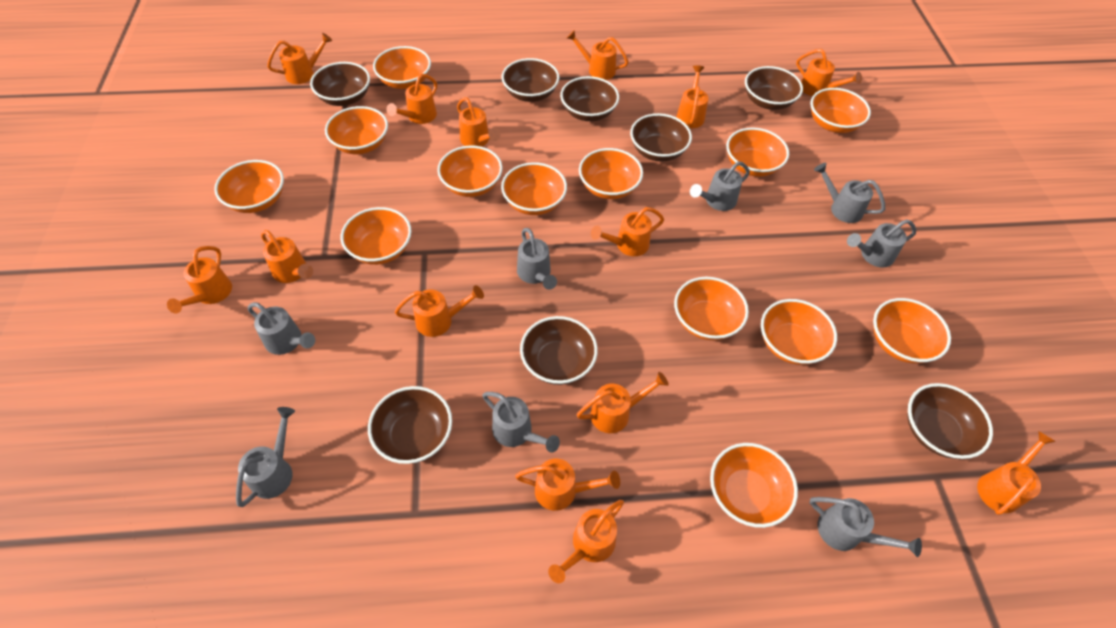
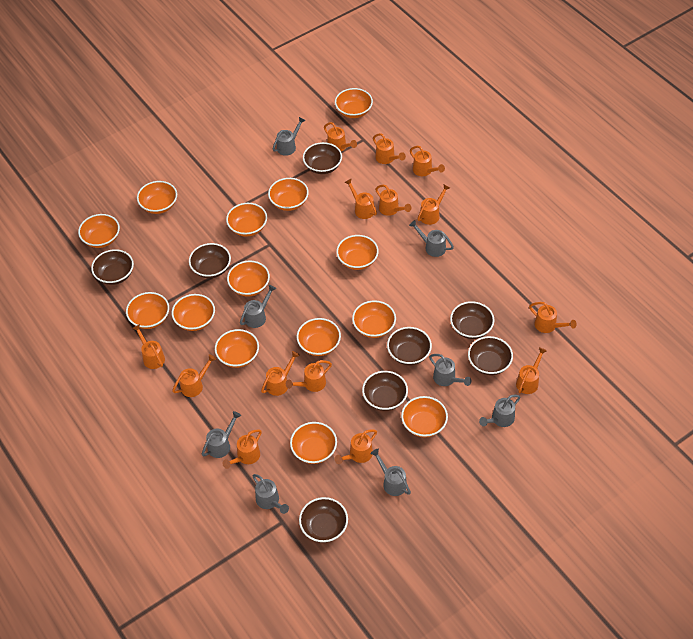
orange bowl: [214,160,284,213] [325,106,388,154] [341,207,411,265] [373,46,431,89] [437,146,503,197] [501,162,567,215] [579,148,643,199] [674,277,749,340] [710,443,798,528] [726,127,789,177] [761,299,837,365] [810,88,871,133] [873,298,951,364] = 13 -> [78,214,120,248] [126,292,169,329] [137,181,177,214] [172,294,215,331] [215,329,259,368] [226,203,267,237] [227,261,270,297] [268,178,309,211] [290,422,337,464] [297,318,341,356] [335,88,373,118] [336,235,379,270] [352,301,396,338] [401,396,448,437] = 14

